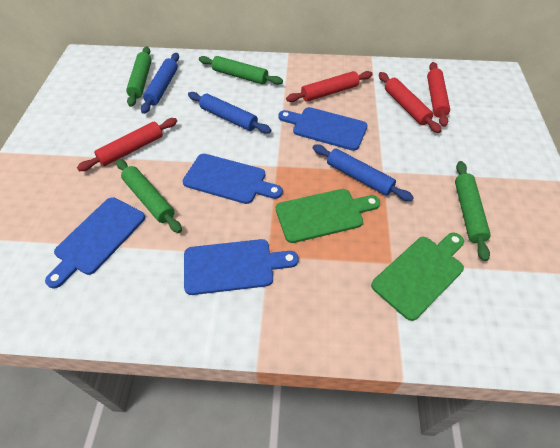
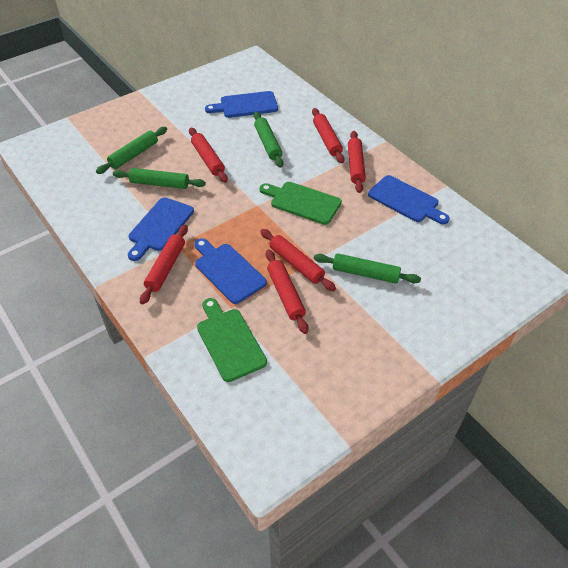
blue rolling pin: [141,53,179,114] [188,92,271,134] [312,144,414,201] = 3 -> none = 0
red rolling pin: [77,118,177,171] [286,71,373,102] [379,72,442,133] [427,62,450,127] = 4 -> [140,224,188,304] [189,128,228,183] [260,229,336,291] [266,249,308,334] [312,108,345,163] [348,131,366,193] = 6

